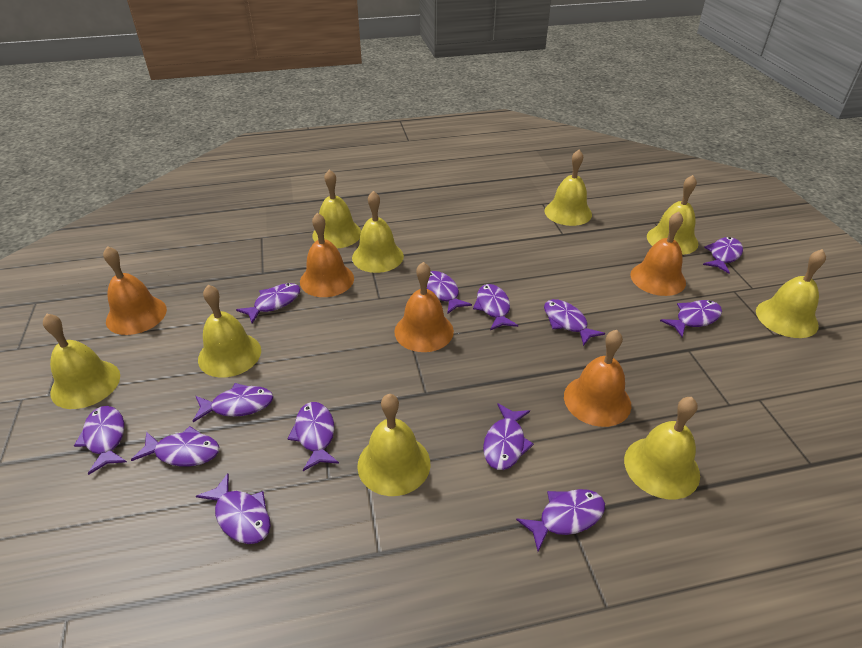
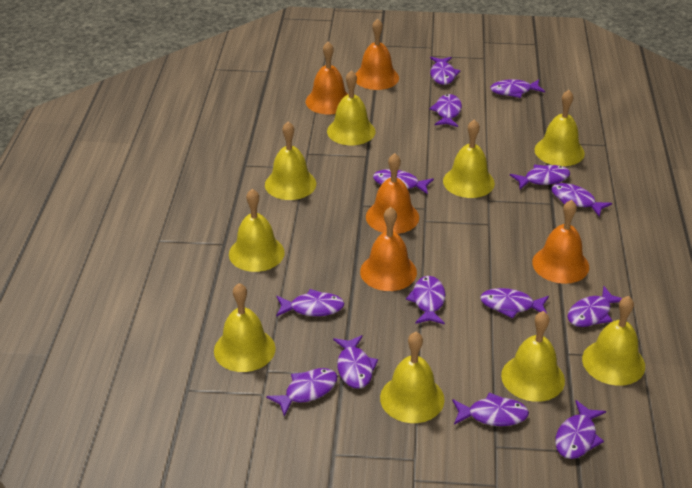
purple fish: [74,406,127,475] [131,426,219,466] [193,383,274,422] [196,473,271,544] [236,283,300,324] [287,402,339,471] [427,271,472,314] [473,284,518,330] [483,403,534,470] [516,489,605,551] [544,299,605,346] [660,300,722,337] [703,237,743,274] = 13 -> [266,368,337,416] [276,289,345,317] [333,335,378,389] [373,169,434,194] [406,276,445,324] [429,94,462,127] [430,57,461,85] [452,392,529,426] [480,288,549,319] [490,79,545,98] [510,165,570,189] [551,183,612,217] [555,400,606,459] [567,286,622,327] = 14

